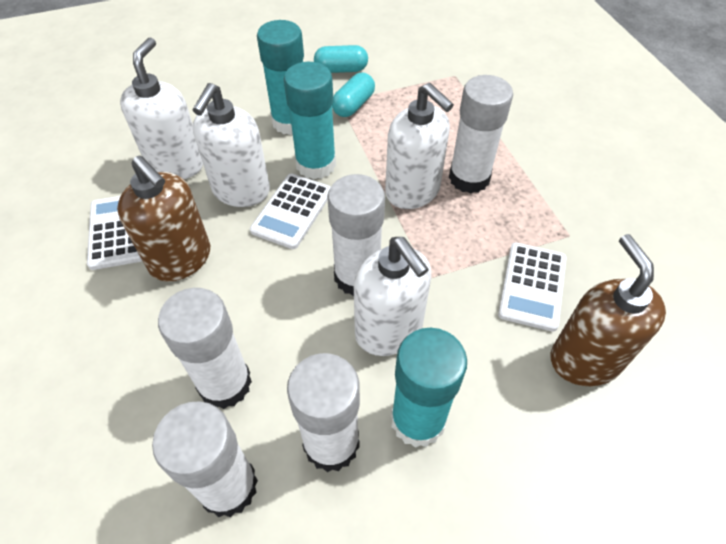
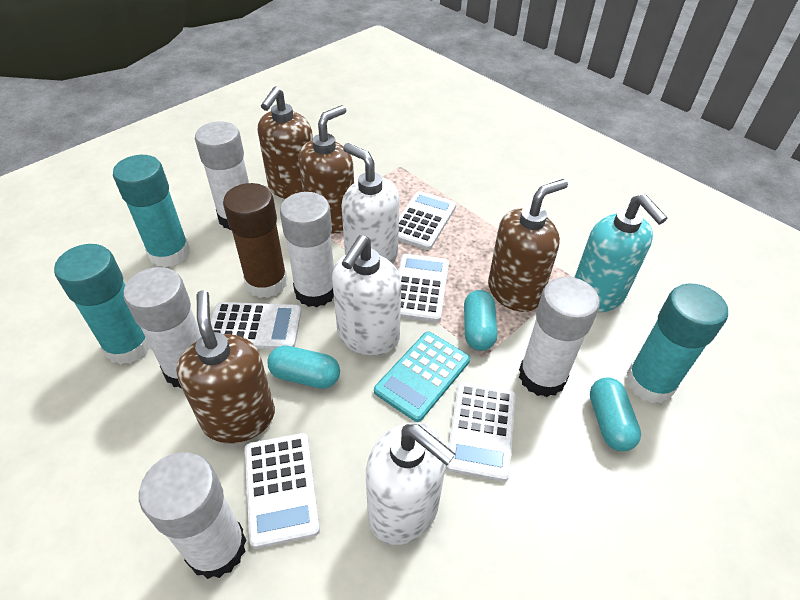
brown glue stick: none = 0 -> [223,183,288,298] = 1
brown soap dispenser: [117,155,210,282] [550,234,666,386] = 2 -> [176,290,275,443] [258,87,313,199] [299,105,354,234] [488,179,568,312] = 4
turquoise calculator: none = 0 -> [374,332,470,422] = 1
turquoise capsule: [314,45,368,73] [332,73,375,117] = 2 -> [267,345,340,389] [464,290,497,351] [590,377,641,451] = 3
turquoise soap dispenser: none = 0 -> [574,194,667,312] = 1
white calculator: [87,196,142,270] [250,174,331,249] [498,243,567,332] = 3 -> [211,302,301,349] [245,433,320,549] [398,191,456,250] [398,254,449,322] [446,382,516,482] = 5
white soap dispenser: [120,37,203,179] [192,83,270,207] [354,237,431,356] [385,83,454,209] = 4 -> [332,235,401,356] [341,143,400,264] [366,422,455,545] = 3

